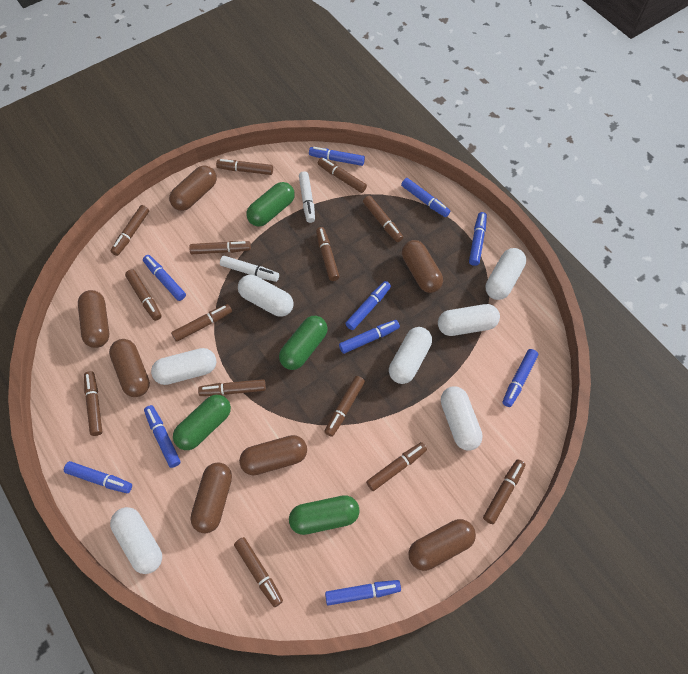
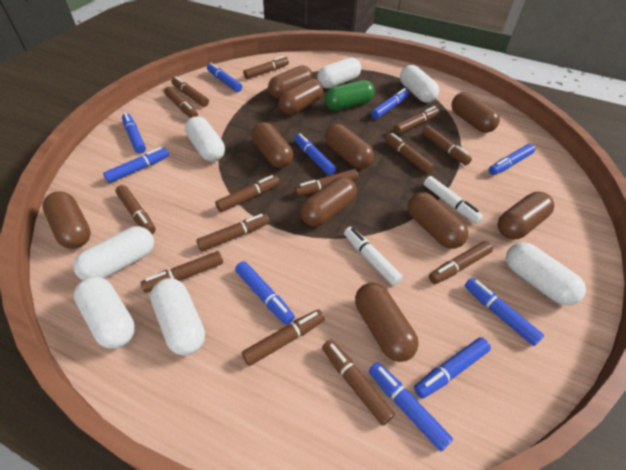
brown capsule: [78,290,109,348] [109,339,150,397] [169,165,217,211] [190,462,232,533] [239,435,307,475] [402,240,443,293] [409,519,476,571] = 7 -> [42,191,91,249] [252,122,293,168] [268,66,313,99] [279,79,323,115] [300,177,357,227] [325,124,374,169] [355,282,419,362] [407,192,468,249] [451,92,500,133] [498,192,554,239] = 10
green capsule: [173,395,231,450] [246,182,295,227] [279,316,328,370] [289,495,359,535] = 4 -> [325,80,375,111] = 1

